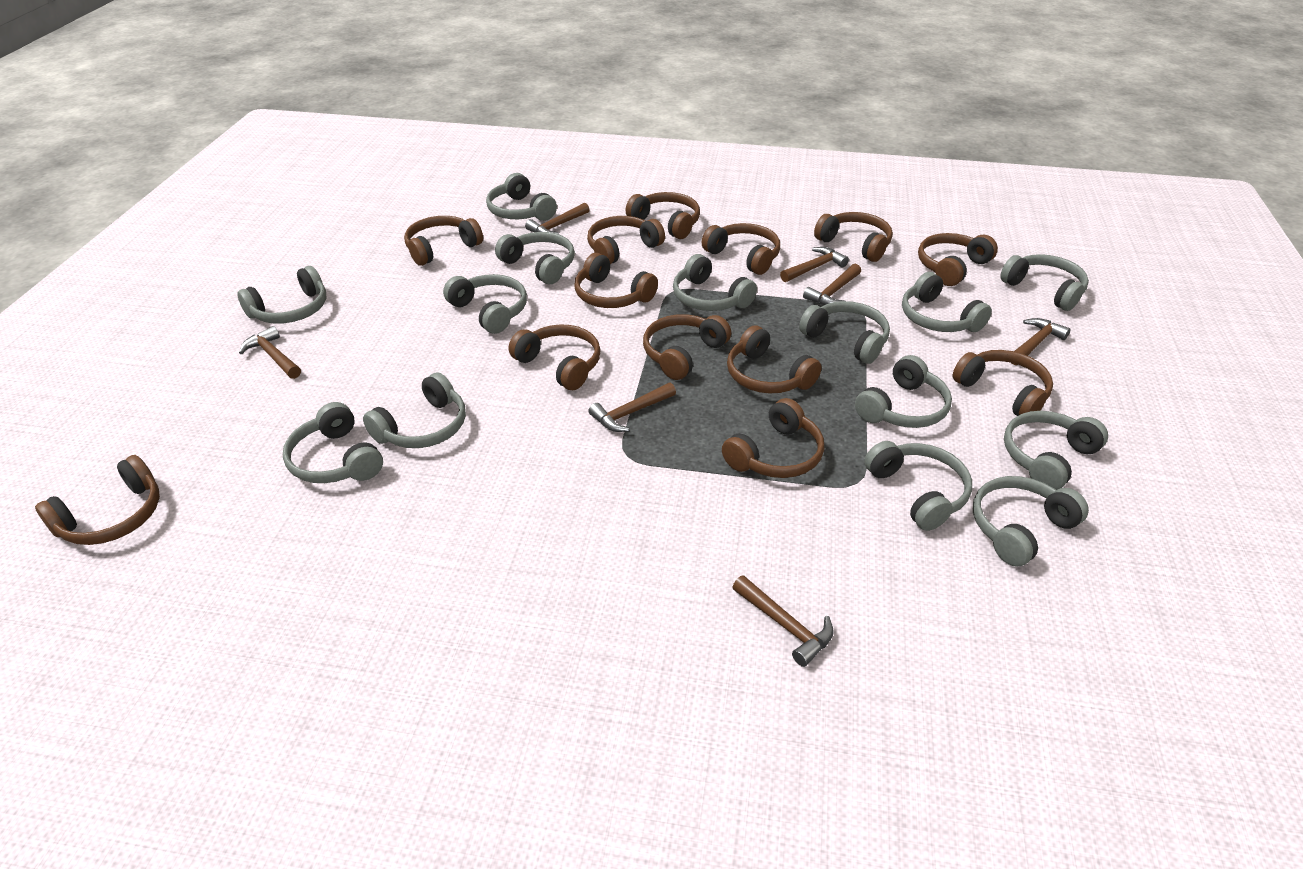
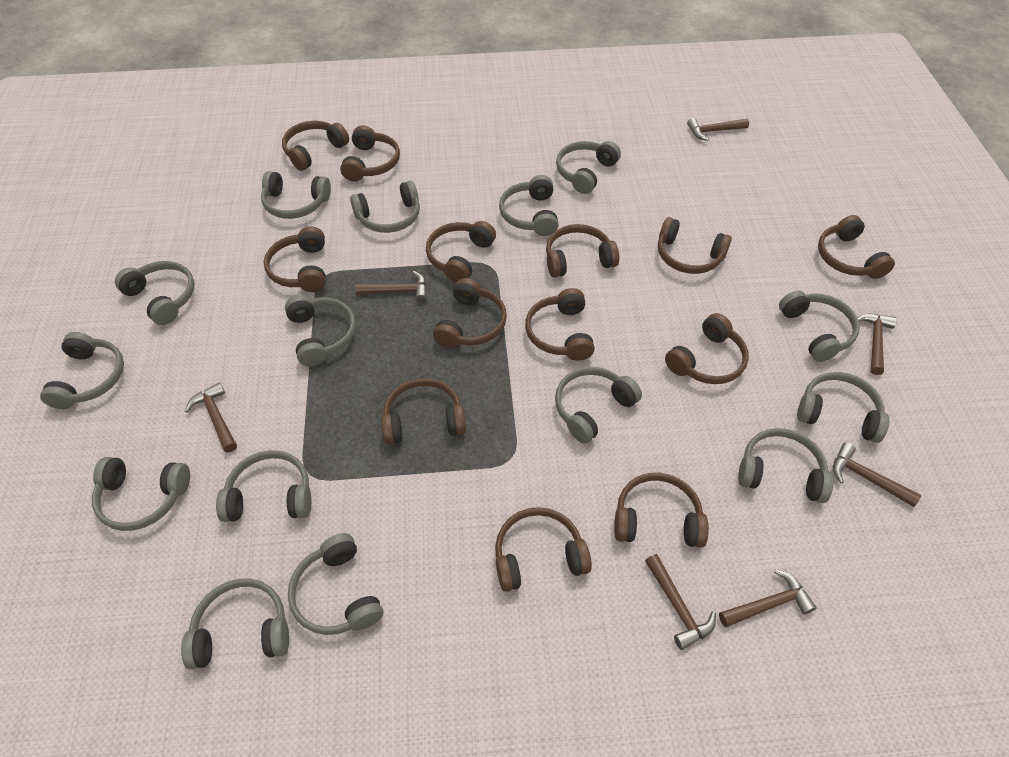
grey headphones: [237,266,326,324] [283,402,383,483] [363,372,466,448] [443,274,527,334] [486,173,557,221] [495,232,575,284] [673,254,757,311] [799,301,890,364] [855,355,952,428] [864,441,972,531] [902,272,992,332] [973,476,1089,567] [1000,254,1089,311] [1004,411,1108,490] = 14 -> [40,332,124,409] [92,457,190,531] [115,261,194,325] [181,579,289,670] [216,450,311,522] [261,171,331,219] [285,295,356,366] [288,533,383,635] [350,181,420,233] [499,175,558,236] [555,367,642,444] [556,141,621,194] [738,428,834,503] [779,291,860,362] [797,372,889,443] = 15

